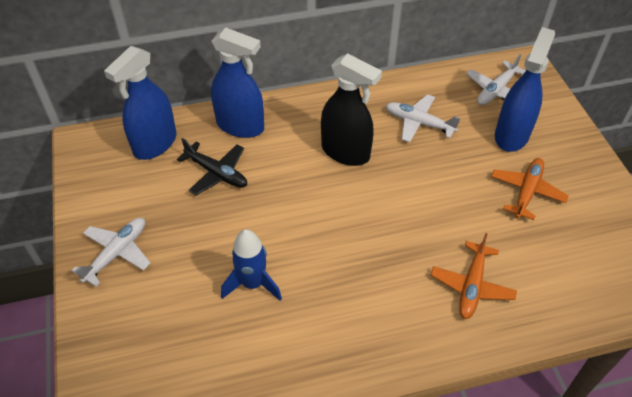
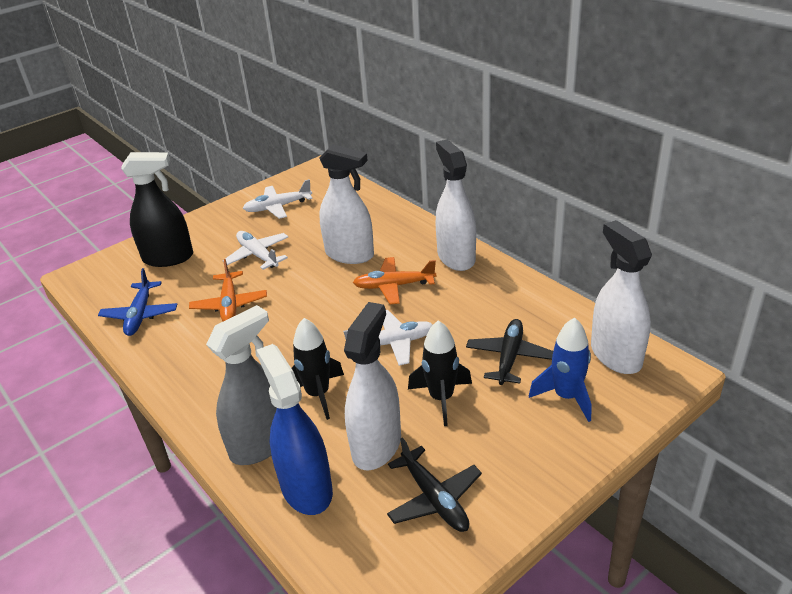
black plane: [177,138,247,195] = 1 -> [387,437,482,532] [466,319,553,385] = 2
black rocket: none = 0 -> [292,318,344,420] [408,320,472,426] = 2
blue plane: none = 0 -> [98,268,177,336] = 1
blue spray bottle: [104,46,176,160] [211,27,264,138] [495,27,555,152] = 3 -> [256,344,333,515] = 1
grey spray bottle: none = 0 -> [206,305,277,465] = 1
white spray bottle: none = 0 -> [319,144,374,264] [344,302,401,471] [436,140,476,271] [591,220,652,374] = 4

